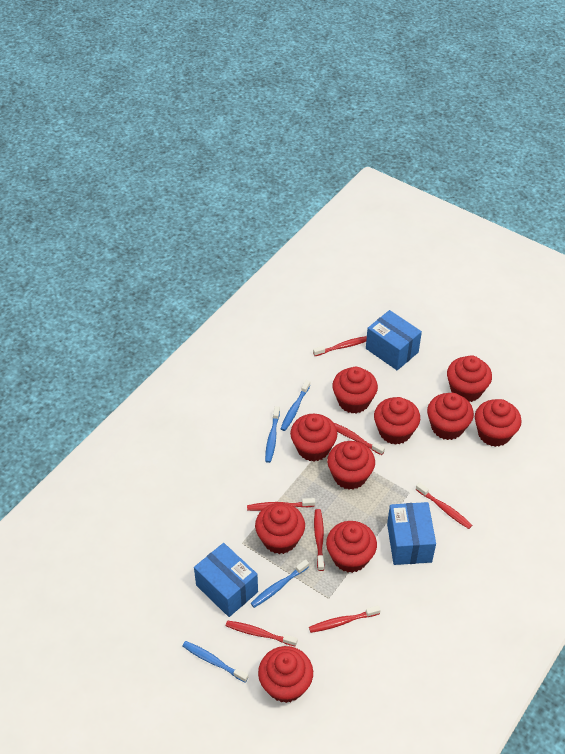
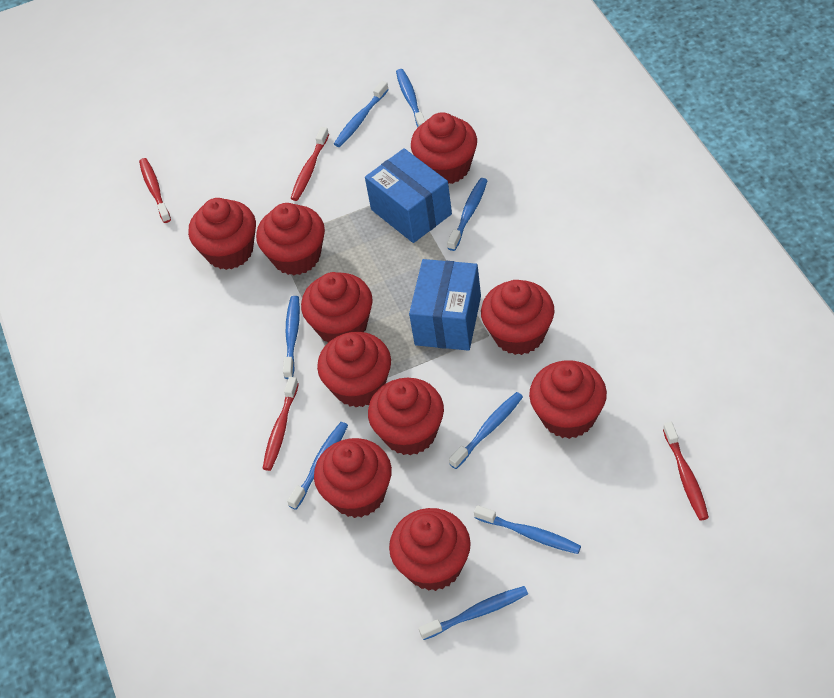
blue box: [194,543,258,617] [366,310,422,370] [387,502,436,565] = 3 -> [365,148,452,243] [409,259,481,351] = 2
blue toothbrush: [182,641,248,682] [251,559,309,608] [265,406,280,463] [281,380,310,431] = 4 -> [283,296,300,379] [287,422,348,510] [334,81,389,147] [396,69,425,127] [419,586,528,640] [447,178,488,251] [449,392,523,469] [474,505,581,554] = 8
red toothbrush: [226,620,298,647] [247,498,315,511] [309,605,380,633] [313,336,367,356] [314,509,324,571] [333,422,385,455] [416,482,472,529] = 7 -> [139,158,171,223] [263,377,299,471] [291,127,329,201] [663,422,709,521] = 4

